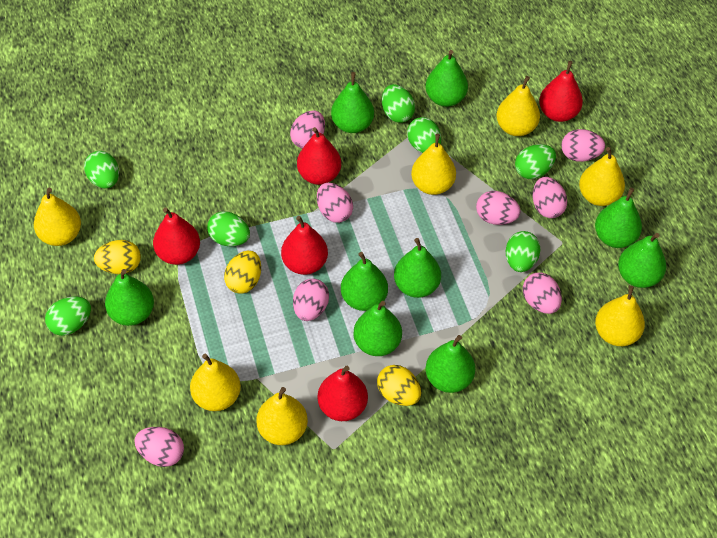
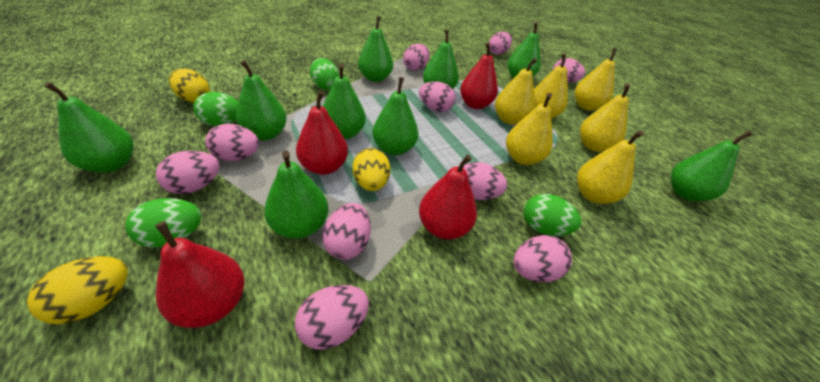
green egg: [45,297,91,336] [84,151,119,189] [207,211,250,246] [382,84,415,123] [407,117,441,153] [506,231,541,272] [515,144,556,179] = 7 -> [125,198,202,247] [193,92,238,126] [310,58,339,90] [524,194,581,236] = 4
pink egg: [134,427,184,467] [290,110,325,149] [293,279,329,321] [317,183,353,223] [476,191,521,225] [523,273,562,314] [533,177,567,218] [561,129,605,162] = 8 -> [156,151,220,194] [205,124,259,161] [295,285,369,350] [322,203,371,260] [403,44,430,70] [419,81,455,112] [463,162,507,200] [489,32,512,55] [513,235,572,282] [553,58,585,83] = 10
red pear: [153,207,200,265] [281,216,328,275] [297,127,341,185] [318,366,368,421] [539,61,583,122] = 5 -> [155,221,244,328] [296,91,348,175] [419,155,477,239] [460,42,498,109] = 4
yellow pear: [34,188,81,246] [190,354,241,411] [256,387,308,445] [411,134,456,195] [497,76,540,136] [579,147,625,206] [595,286,645,346] = 7 -> [495,58,537,125] [506,93,553,165] [534,54,568,119] [575,48,617,111] [577,130,644,204] [580,84,630,152] = 6

